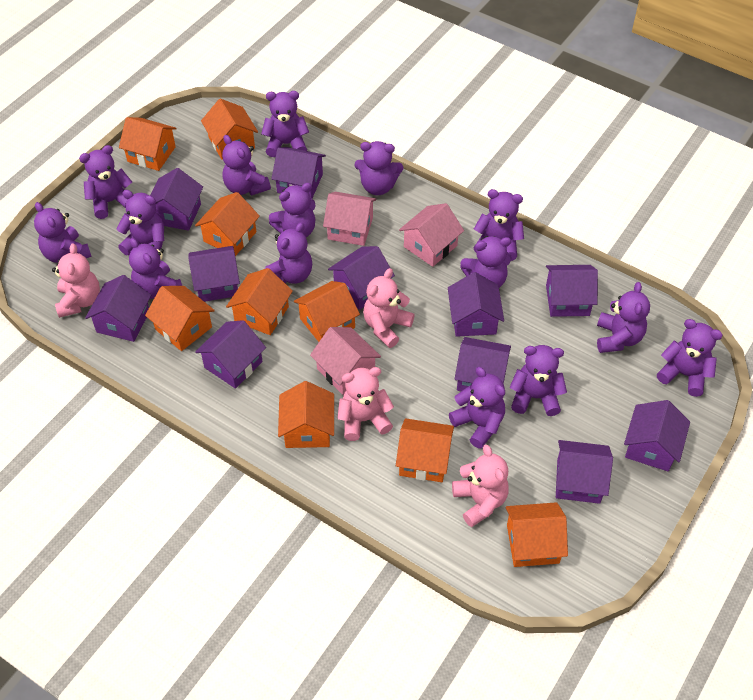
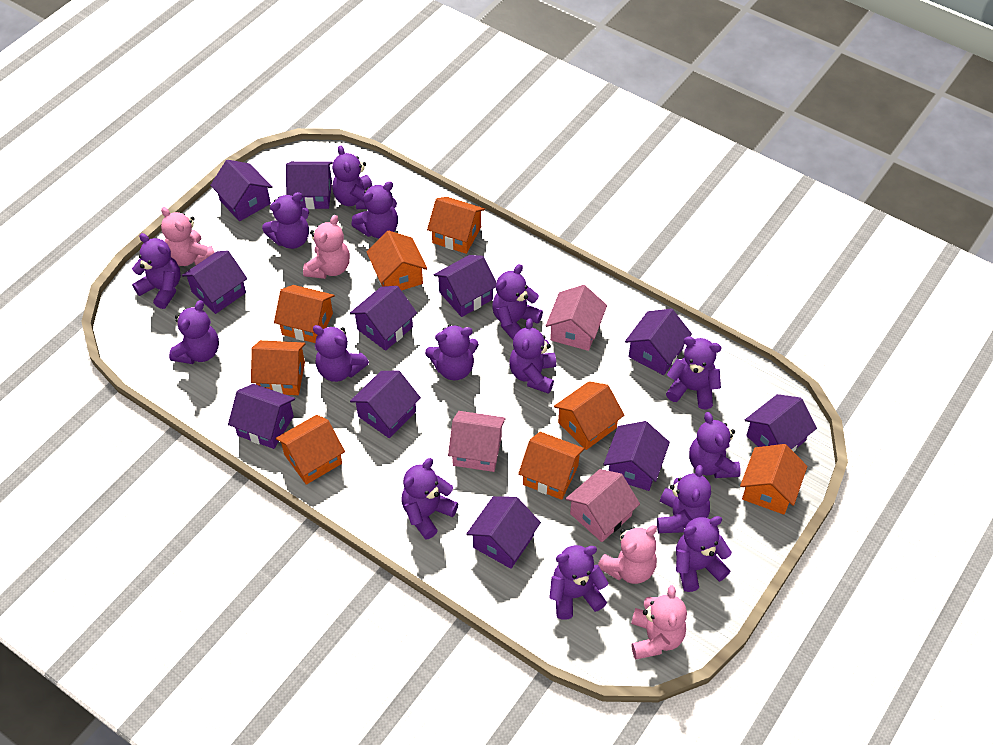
orange house: [119,117,177,171] [145,286,215,351] [195,192,260,256] [201,99,258,160] [226,268,293,335] [278,381,334,448] [294,281,360,342] [396,418,454,482] [506,502,568,567] = 9 -> [251,340,305,395] [274,285,335,343] [275,415,345,485] [367,231,427,291] [427,197,485,254] [518,432,585,500] [554,381,625,450] [740,444,807,515] = 8

